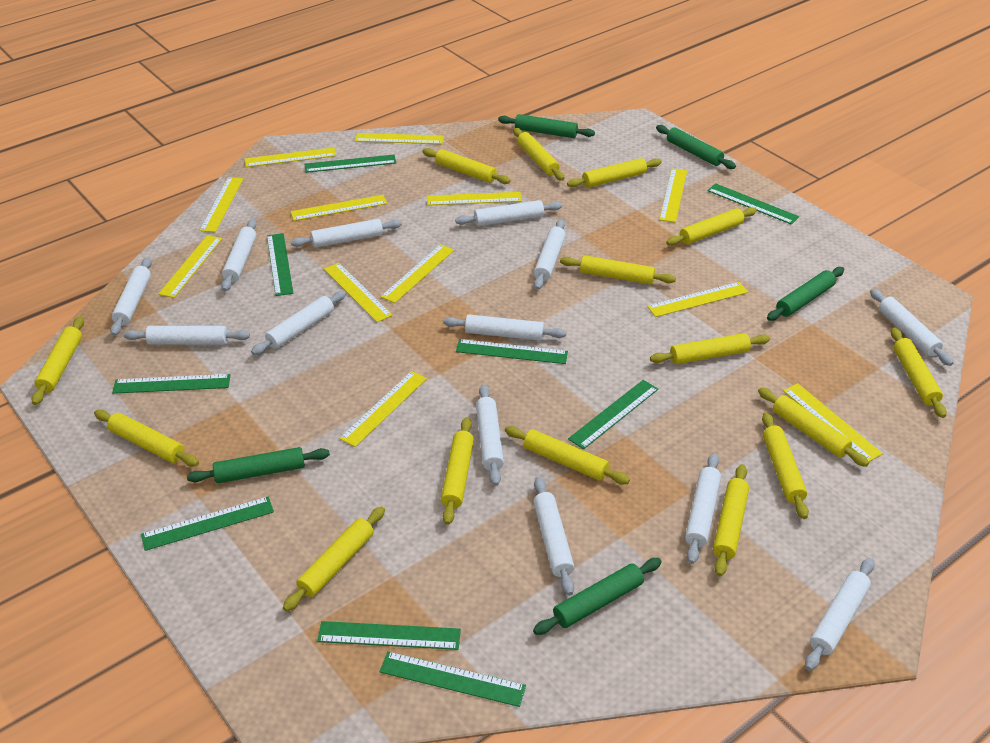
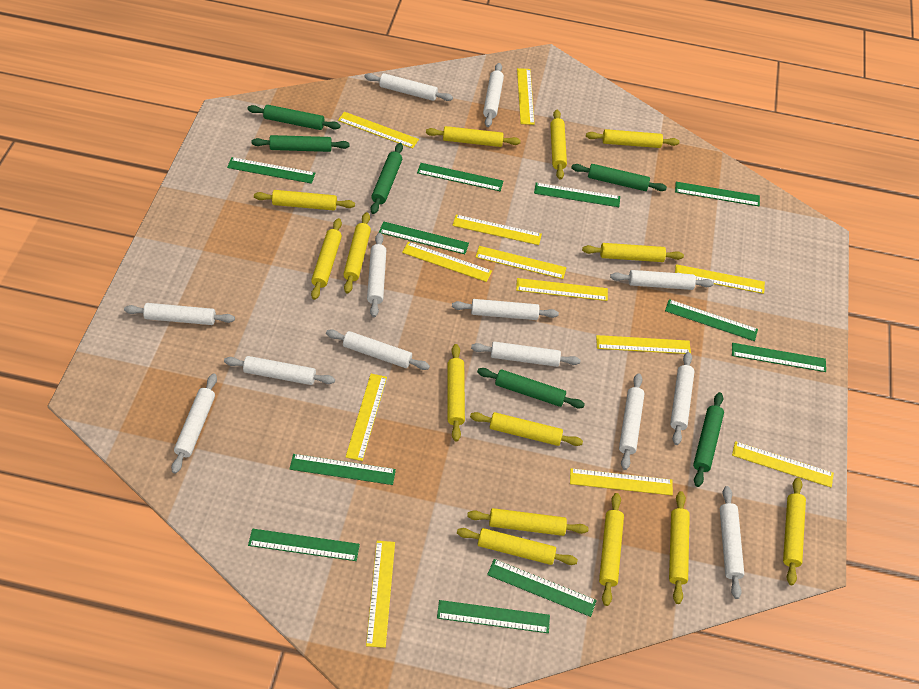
green rolling pin: [187,447,330,483] [498,114,595,138] [533,558,662,635] [656,125,736,169] [767,267,844,321] = 5 -> [247,105,341,130] [251,135,349,152] [371,143,403,214] [477,368,585,408] [571,164,667,191] [693,392,724,487] = 6
green ruler: [112,374,230,394] [141,497,274,551] [267,233,293,296] [304,155,396,173] [317,621,461,650] [379,651,526,707] [456,339,568,364] [568,380,658,449] [707,183,799,225] = 9 -> [227,157,315,184] [248,529,360,561] [289,454,396,485] [379,221,469,254] [417,163,503,191] [437,600,550,633] [487,559,597,617] [534,183,620,207] [665,299,758,341] [675,182,760,206] [732,343,826,372] = 11
yellow rolling pin: [31,316,84,405] [94,410,199,467] [283,506,385,612] [422,148,511,184] [441,417,474,525] [505,426,630,484] [513,128,564,181] [560,255,676,285] [567,158,662,188] [650,333,770,364] [666,207,757,246] [713,464,749,576] [758,388,869,467] [762,412,809,519] [891,328,947,418] = 15 -> [254,190,355,211] [311,218,342,300] [343,212,371,293] [426,126,521,147] [448,344,465,441] [457,528,578,565] [467,508,589,536] [470,412,583,446] [550,110,567,180] [582,243,684,262] [586,129,680,148] [599,493,624,606] [669,491,690,604] [783,477,806,585] = 14

